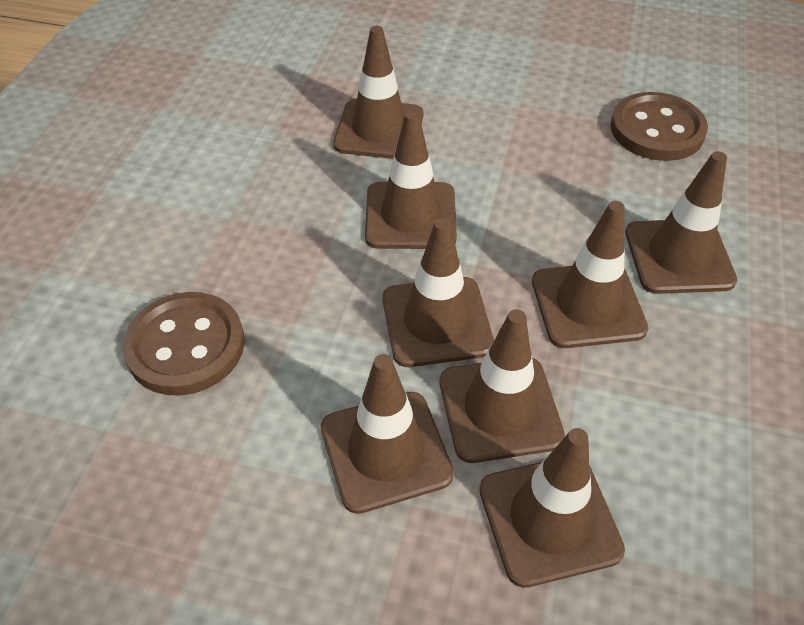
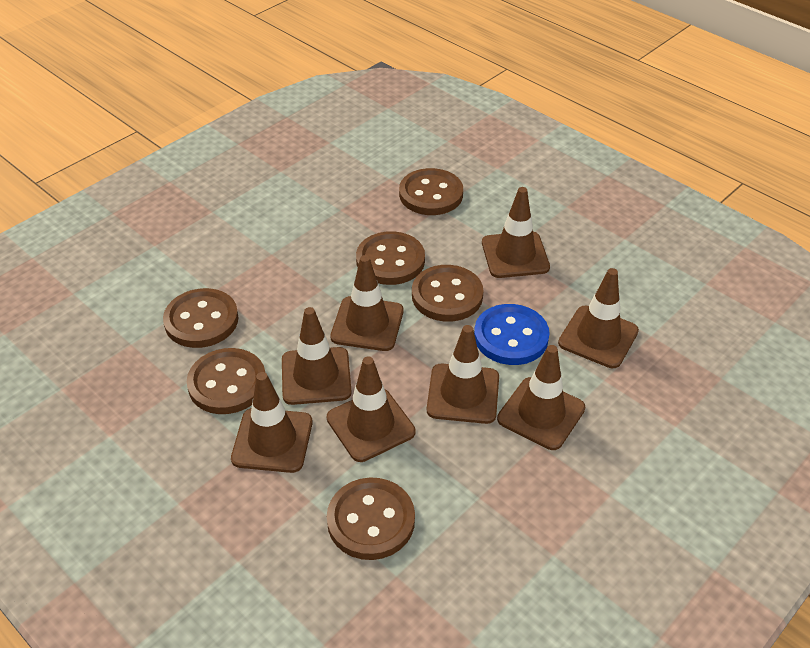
blue button: none = 0 -> [474,304,550,365] = 1
brown button: [123,292,245,396] [611,92,708,161] = 2 -> [163,288,239,348] [187,348,265,414] [327,478,415,560] [356,231,425,285] [399,168,463,215] [412,265,484,322] = 6

